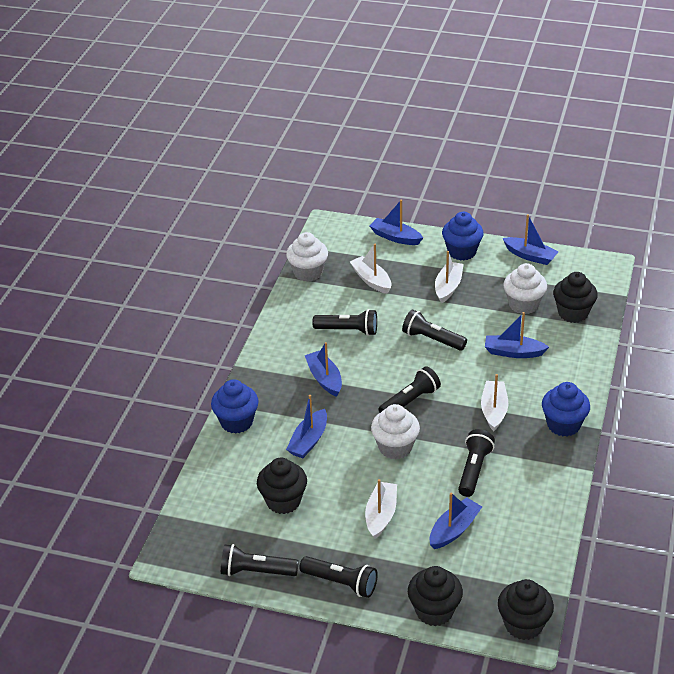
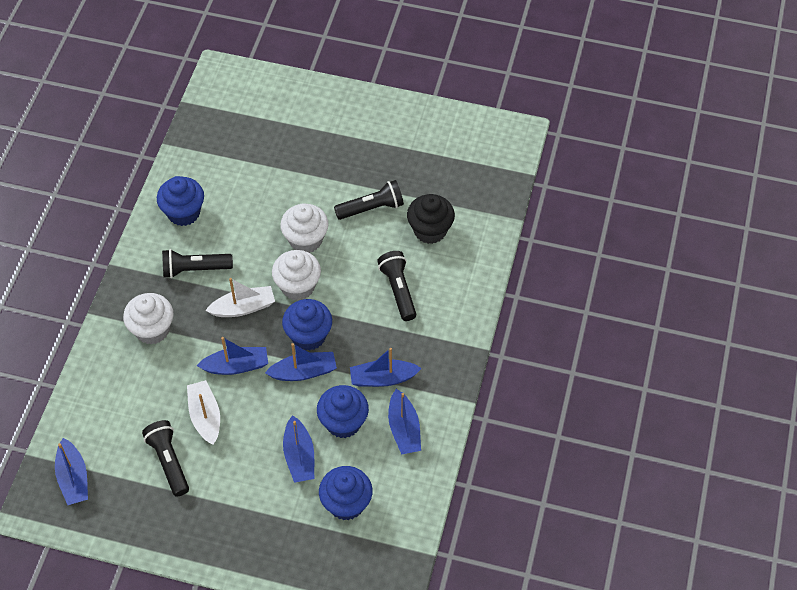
black cupcake: [257,458,307,514] [408,566,463,626] [498,579,554,640] [553,272,598,323] = 4 -> [407,194,455,244] = 1
black flashlight: [221,544,299,576] [299,556,378,598] [312,309,377,336] [379,366,441,413] [402,309,467,351] [458,429,495,497] = 6 -> [142,420,189,497] [162,249,233,278] [334,180,404,220] [377,251,416,321] = 4
blue cupcake: [211,379,259,434] [442,212,484,260] [542,382,590,436] = 3 -> [157,176,204,226] [282,299,332,351] [317,385,369,438] [319,466,373,520] = 4
white boat: [350,244,391,294] [365,479,397,539] [435,251,464,304] [481,374,509,431] = 4 -> [187,380,220,445] [205,278,275,317] = 2

